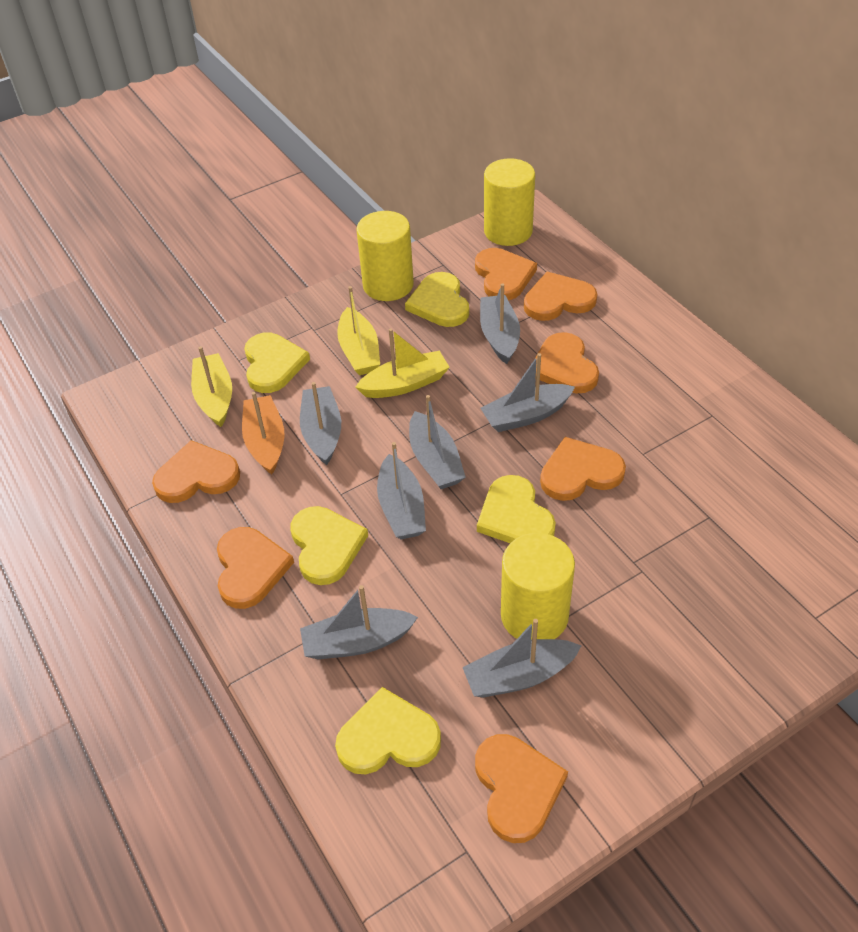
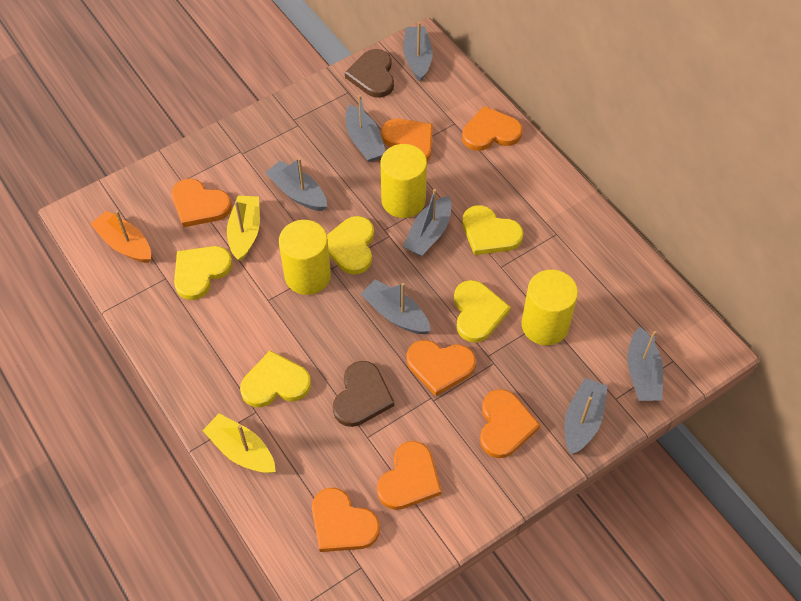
brown heart: none = 0 -> [333,361,394,427] [345,49,394,98] = 2
yellow boat: [191,346,232,427] [337,286,380,375] [355,328,450,398] = 3 -> [202,414,276,473] [227,196,260,261] = 2

